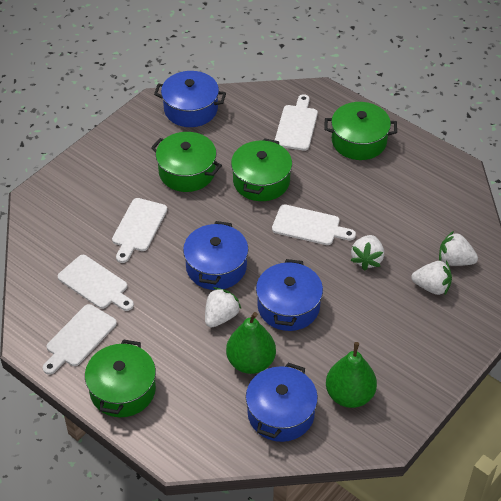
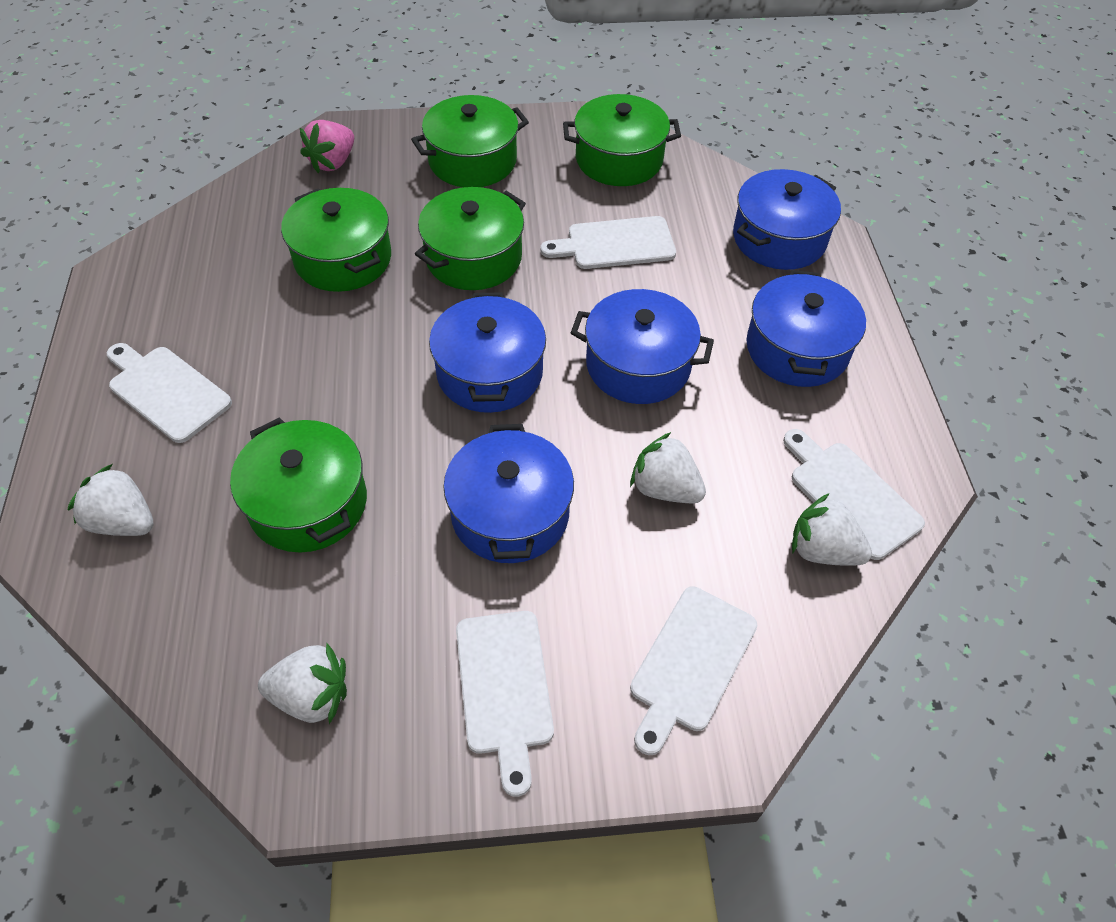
blue pot: [154,71,226,127] [183,221,248,290] [246,363,318,442] [256,259,323,331] = 4 -> [429,292,546,413] [443,424,574,563] [571,289,714,404] [733,169,841,270] [747,270,866,387] = 5
green pear: [226,312,276,374] [326,342,377,408] = 2 -> none = 0
green pot: [85,339,156,417] [151,132,222,192] [231,138,292,201] [324,102,397,160] = 4 -> [230,417,367,553] [281,188,391,292] [411,95,529,187] [415,187,526,290] [563,94,681,186] = 5
pink strawberry: none = 0 -> [300,120,354,173] = 1

